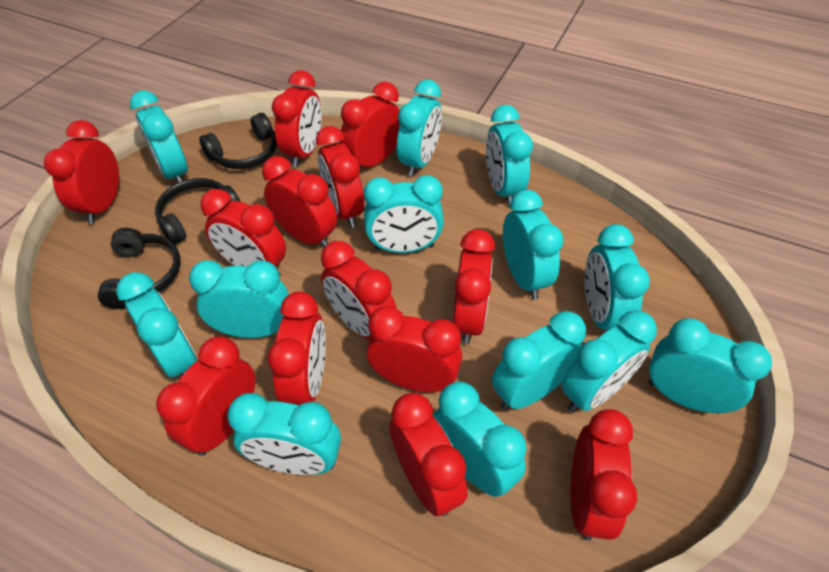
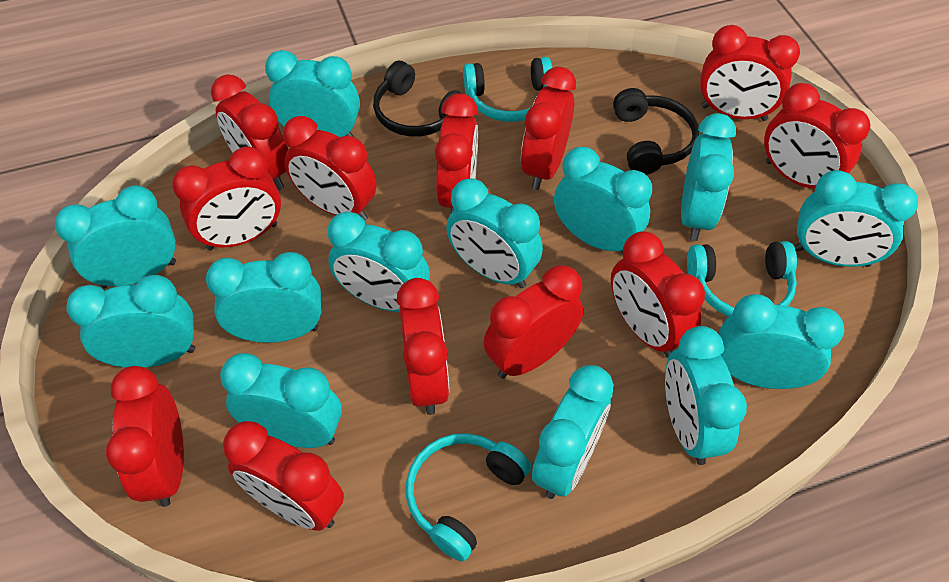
black headphones: [98,228,181,309] [155,178,240,244] [199,113,277,169] = 3 -> [373,61,463,137] [613,88,699,175] = 2
red clock: [44,120,119,224] [156,336,255,455] [200,189,286,276] [262,156,337,248] [268,291,326,405] [272,70,321,167] [316,126,364,228] [321,241,397,340] [340,82,400,169] [367,306,462,392] [389,393,468,516] [453,229,495,344] [570,409,637,541] = 13 -> [106,366,184,507] [172,146,281,250] [211,74,288,190] [223,421,344,531] [283,116,377,220] [397,278,450,415] [435,93,478,213] [484,265,584,379] [521,67,576,190] [611,231,705,358] [700,25,800,121] [764,83,871,189] = 12
turquoise headphones: none = 0 -> [406,433,531,561] [463,57,552,122] [687,241,797,317] = 3

